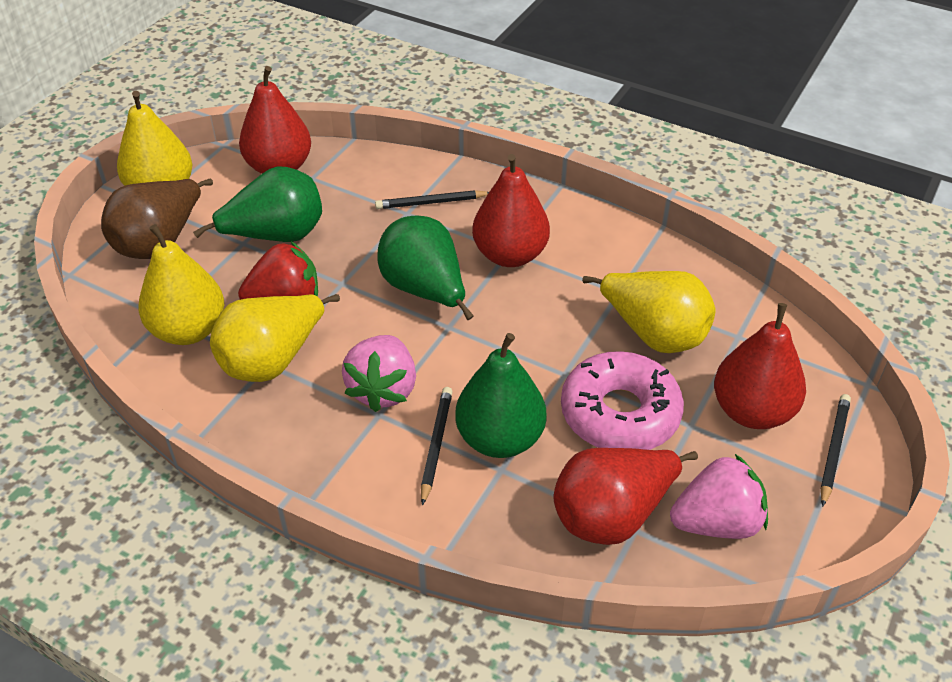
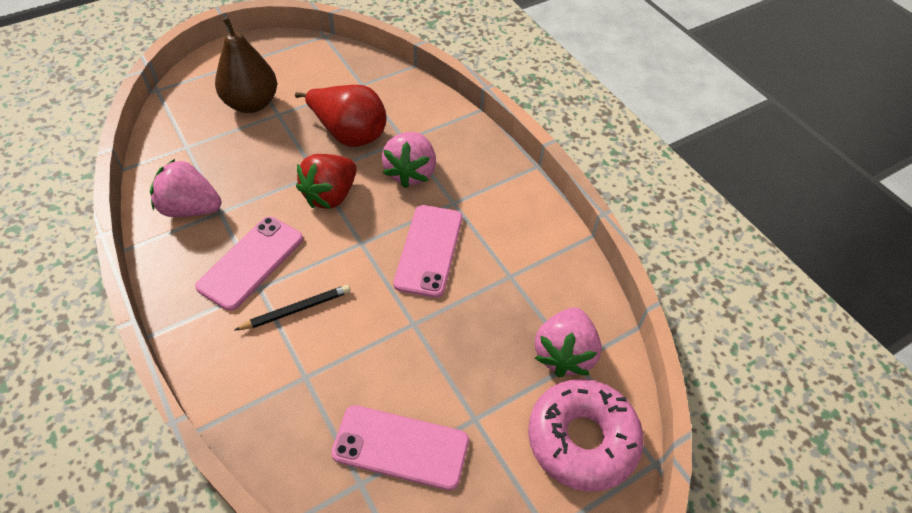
black pencil: [375,190,489,209] [421,387,453,506] [820,394,851,507] = 3 -> [235,285,351,330] = 1
green pear: [193,166,322,242] [378,216,474,320] [455,333,546,458] = 3 -> none = 0
pink phone: none = 0 -> [195,216,303,311] [331,405,469,491] [394,205,462,298] = 3
pink strawberry: [342,335,416,412] [670,454,768,539] = 2 -> [150,159,221,217] [382,132,436,188] [535,307,602,377] = 3
red pear: [239,66,311,174] [472,154,550,267] [554,448,698,545] [714,303,806,429] = 4 -> [295,85,387,147] = 1
yellow pear: [117,91,192,186] [139,224,224,345] [210,294,340,382] [582,271,716,353] = 4 -> none = 0

